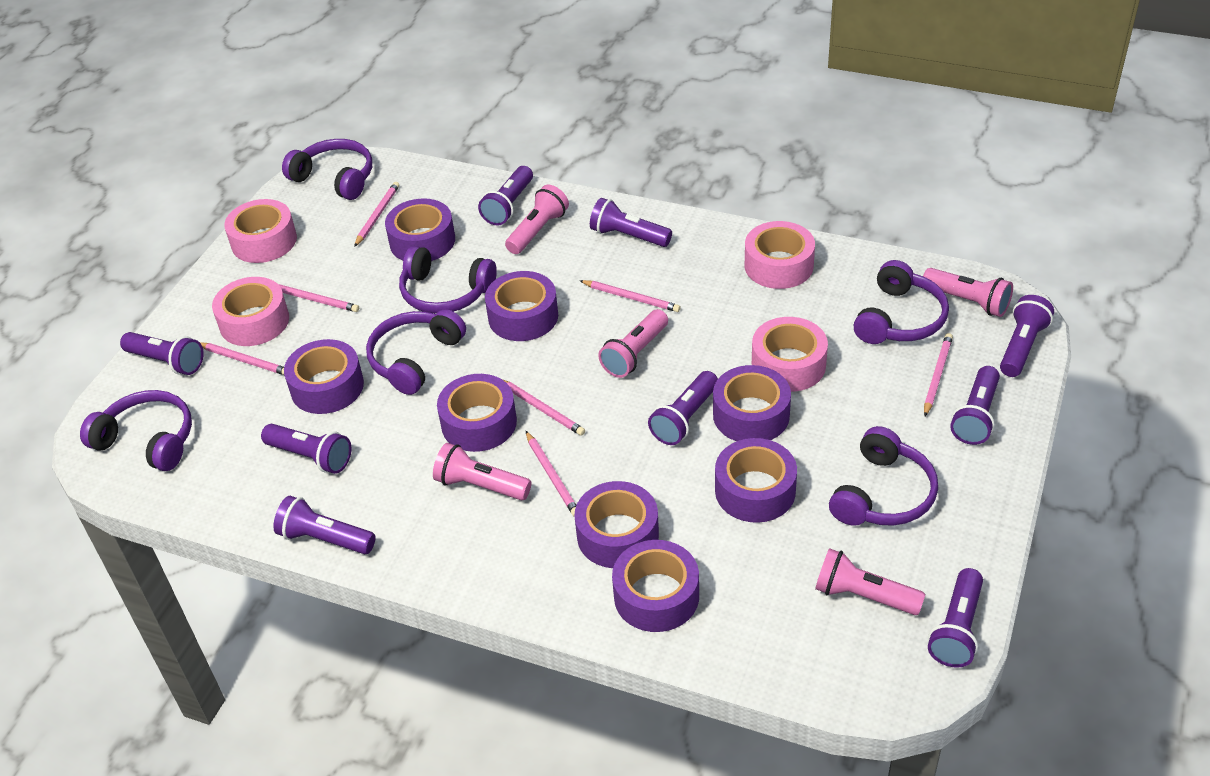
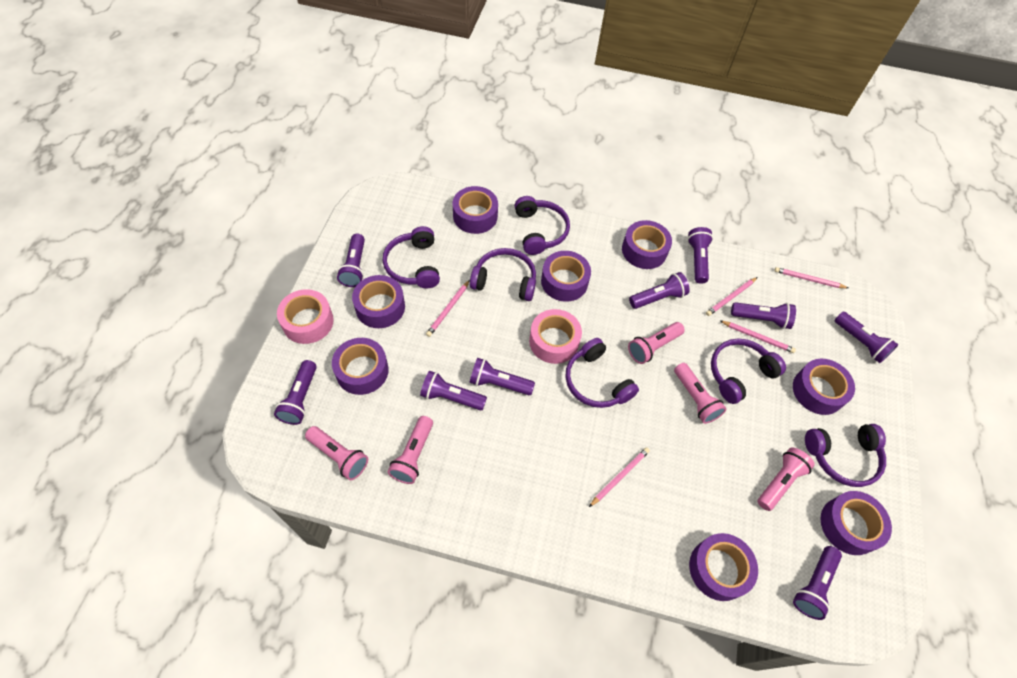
pink pencil: [200,342,284,375] [279,284,359,312] [354,182,399,247] [502,379,585,436] [526,431,576,516] [579,280,681,312] [924,333,953,416] = 7 -> [426,280,470,337] [589,447,650,507] [706,277,757,316] [720,320,796,353] [774,267,848,288] = 5
pink tape: [212,277,289,346] [224,199,297,263] [745,221,815,289] [752,317,828,392] = 4 -> [277,289,334,344] [529,309,582,364] = 2

